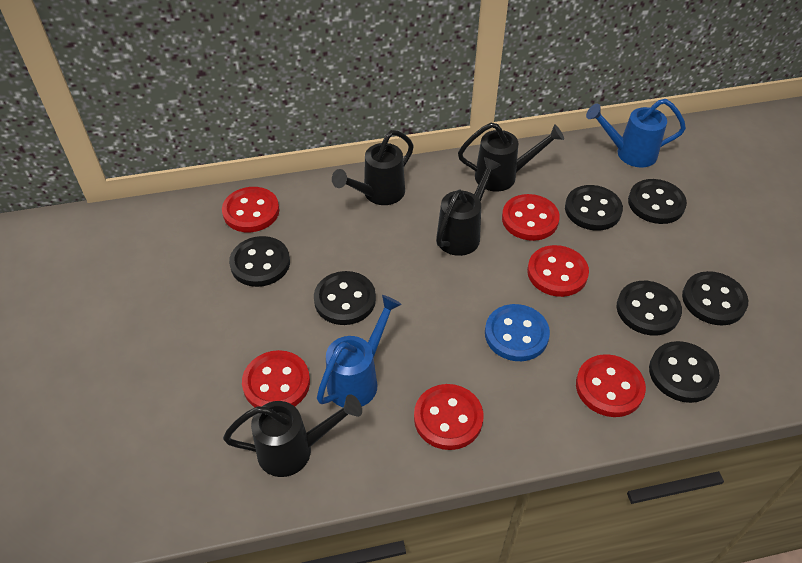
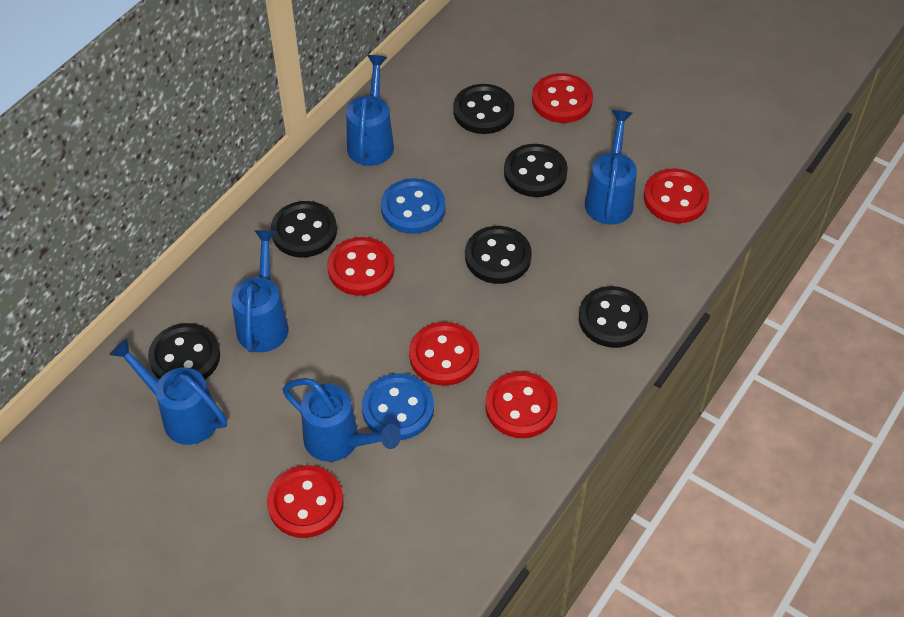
black button: [229,236,290,287] [314,271,376,325] [565,185,623,231] [617,281,682,335] [628,179,687,224] [649,341,720,403] [682,271,748,326] = 7 -> [148,323,220,380] [271,201,337,257] [453,84,514,134] [465,226,532,284] [504,144,568,197] [579,286,648,348] = 6
black watering can: [223,394,362,477] [332,130,414,205] [436,157,501,256] [458,123,564,192] = 4 -> none = 0
blue button: [485,304,550,361] = 1 -> [362,373,434,440] [381,178,446,234] = 2
blue watering can: [317,295,402,407] [586,99,686,168] = 2 -> [110,338,227,445] [231,230,289,352] [283,378,401,462] [346,55,394,166] [585,110,637,225] = 5

